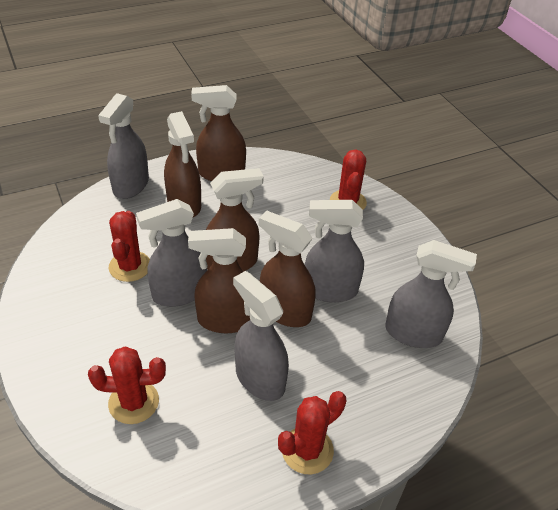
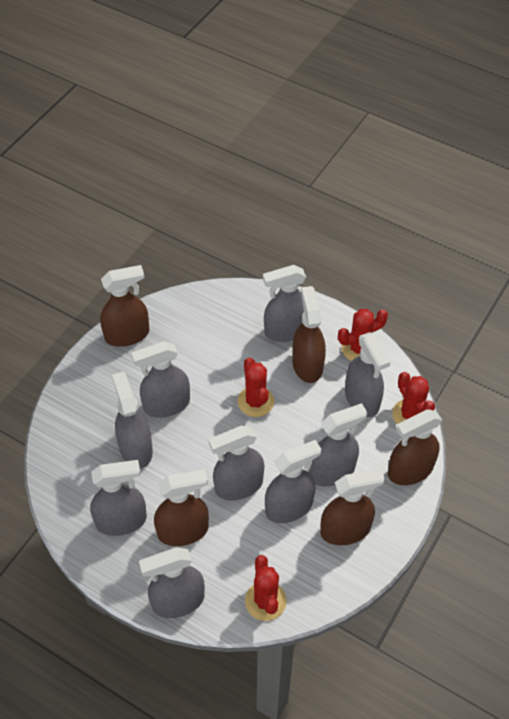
grey spray bottle: [98,93,149,199] [136,199,207,307] [233,271,289,401] [305,200,364,302] [385,240,477,348] = 5 -> [90,460,147,536] [112,372,153,469] [131,341,190,418] [139,547,205,618] [209,426,264,500] [263,265,306,342] [265,440,321,523] [309,403,367,486] [345,332,391,417] = 9

